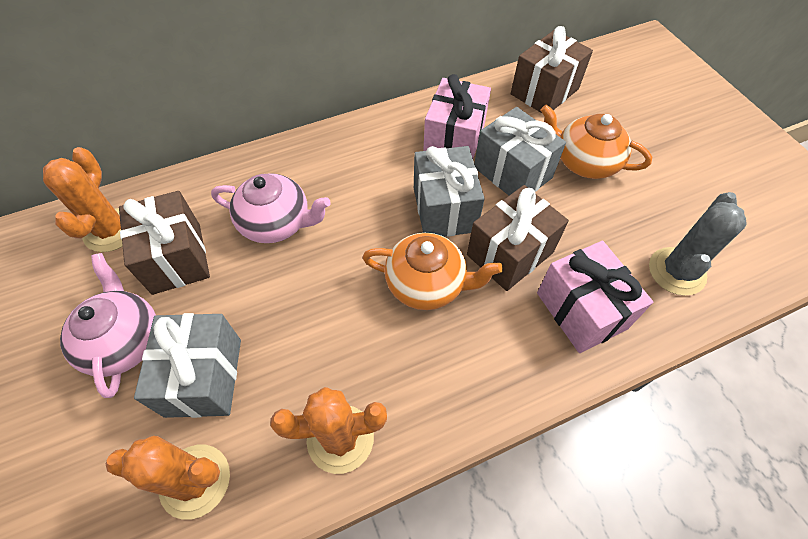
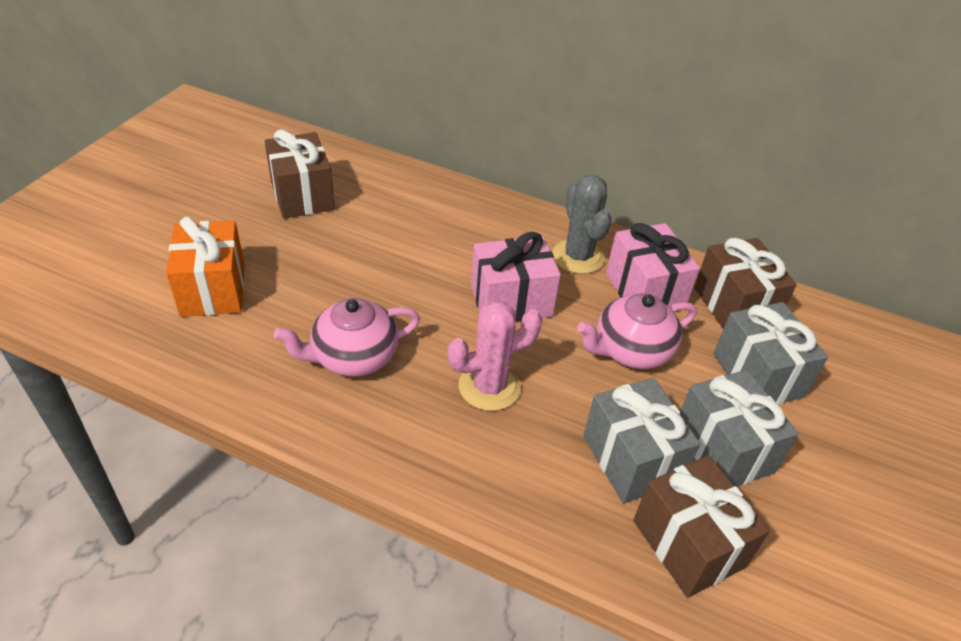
orange cactus: [43,147,123,252] [106,436,230,520] [270,387,387,474] = 3 -> none = 0
orange gift: none = 0 -> [166,217,245,317] = 1
orange teapot: [362,233,503,310] [541,104,652,179] = 2 -> none = 0
pink cactus: none = 0 -> [448,301,542,411] = 1

